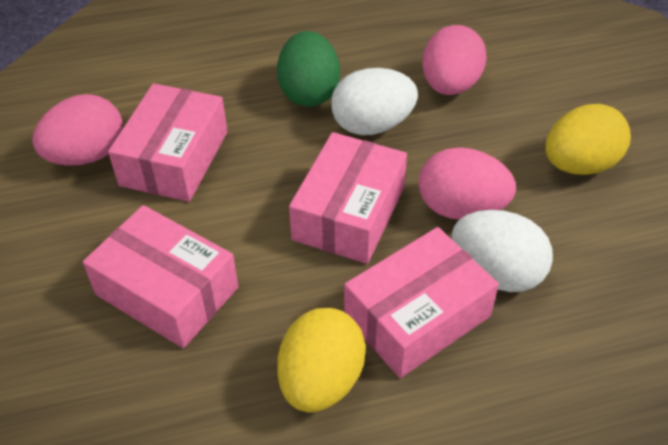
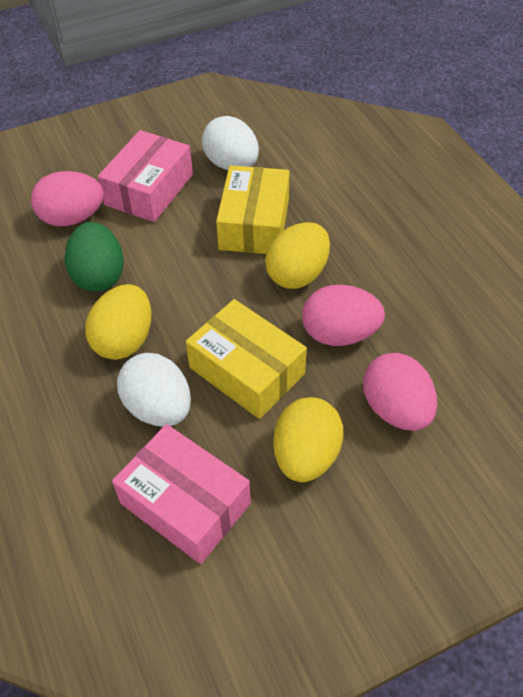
pink box: [83,205,239,348] [108,83,228,202] [289,132,407,264] [344,227,499,378] = 4 -> [98,130,193,222] [112,424,251,564] = 2
yellow box: none = 0 -> [186,299,307,419] [216,165,290,254] = 2
yellow egg: [277,308,366,413] [545,104,631,175] = 2 -> [85,284,152,360] [265,222,330,289] [273,397,344,482] = 3

